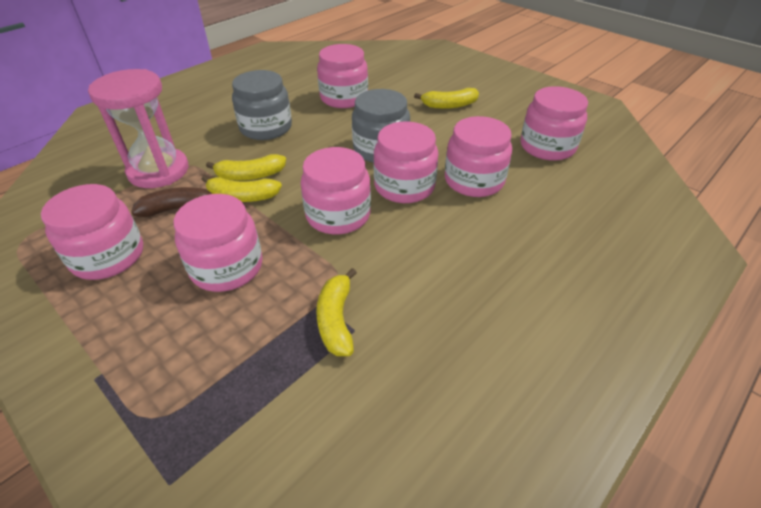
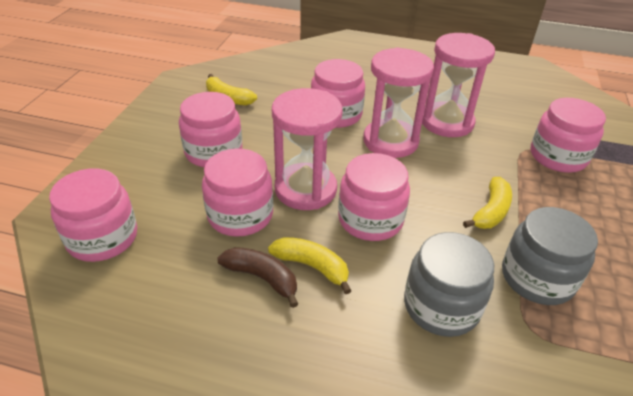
pink hourglass: [88,69,188,188] = 1 -> [272,88,343,210] [363,47,434,158] [422,33,495,137] = 3
pink jar: [41,184,143,280] [174,194,263,292] [301,147,371,235] [317,44,368,108] [373,122,438,203] [445,116,512,197] [521,86,588,161] = 7 -> [49,169,137,262] [179,92,242,167] [202,149,273,237] [311,59,365,128] [338,153,410,241] [531,98,606,173] = 6
yellow banana: [201,176,282,202] [206,154,286,181] [316,268,357,356] [414,88,479,109] = 4 -> [206,74,257,106] [268,237,352,294] [463,177,512,229] = 3

